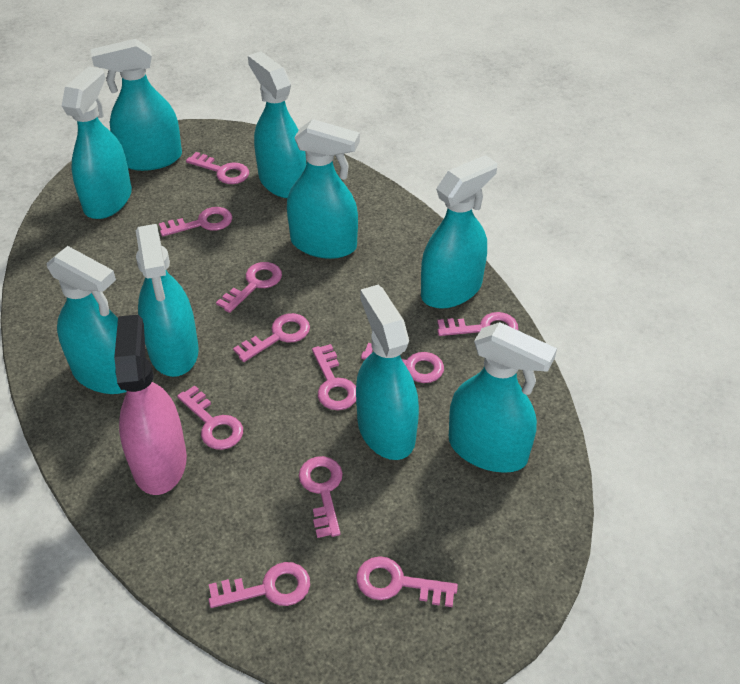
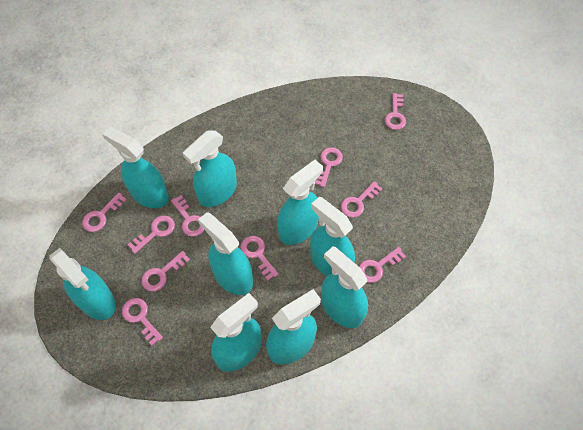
pink key: [159,207,232,237] [177,385,243,450] [186,152,249,184] [209,562,310,608] [216,262,282,313] [233,313,310,362] [299,456,343,538] [312,344,356,410] [357,556,458,607] [361,343,444,383] [437,312,518,336] = 11 -> [82,193,127,232] [122,298,163,346] [128,215,175,254] [141,251,190,292] [171,195,204,237] [241,236,278,280] [315,147,343,187] [341,181,383,217] [359,247,406,283] [385,93,406,130] = 10
pink spray bottle: [114,315,187,495] = 1 -> none = 0

